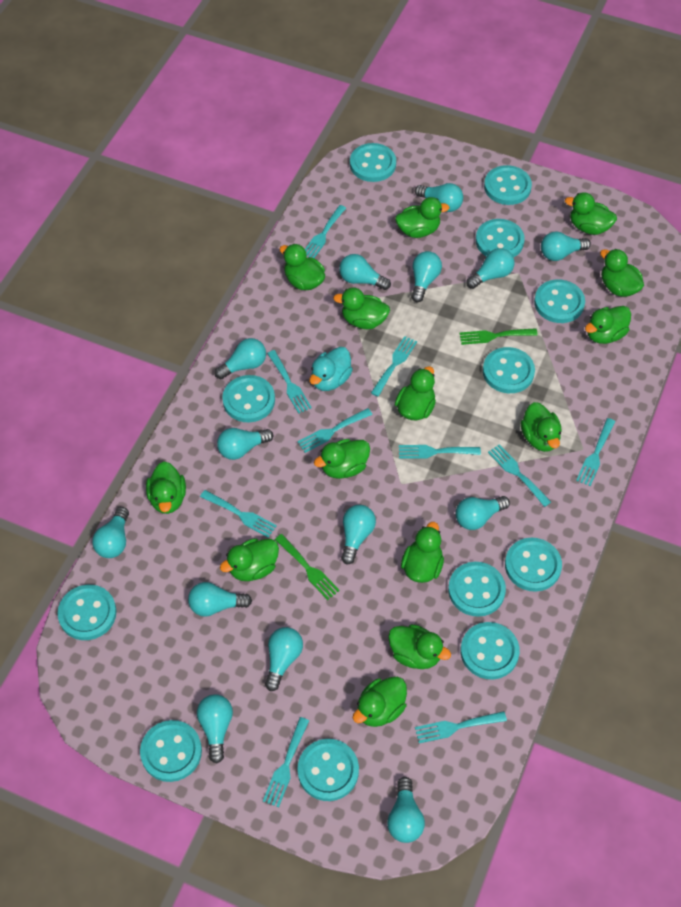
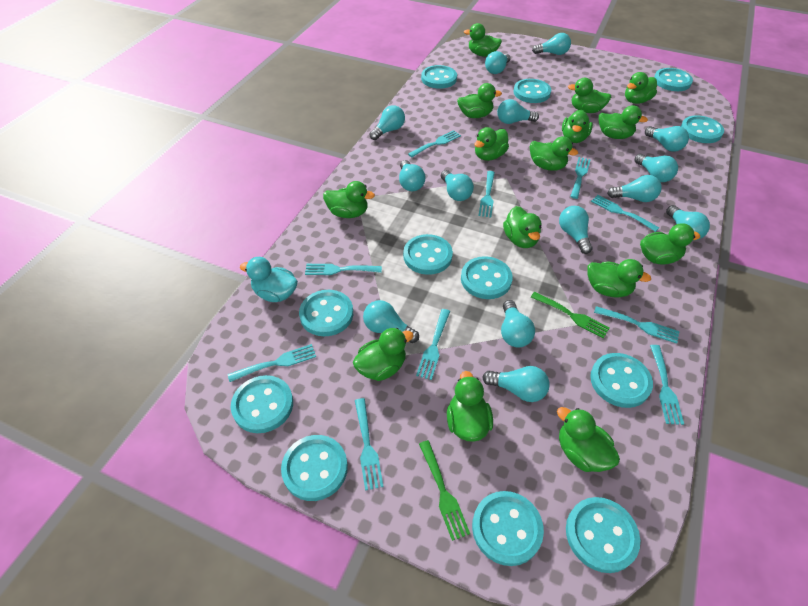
green duck: [146,462,186,514] [220,538,279,581] [279,243,325,290] [314,439,370,479] [333,288,390,329] [353,677,407,727] [388,624,451,669] [395,197,449,238] [395,366,436,420] [401,522,444,583] [520,402,562,452] [565,192,617,235] [585,306,631,344] [600,249,644,297] = 14 -> [323,181,375,218] [353,328,413,381] [447,371,493,442] [457,83,502,118] [464,23,502,57] [474,127,509,161] [503,206,542,248] [530,136,578,171] [557,407,620,472] [562,110,593,143] [568,78,611,113] [587,259,651,297] [599,105,648,139] [625,72,657,104] [640,223,700,265] = 15

